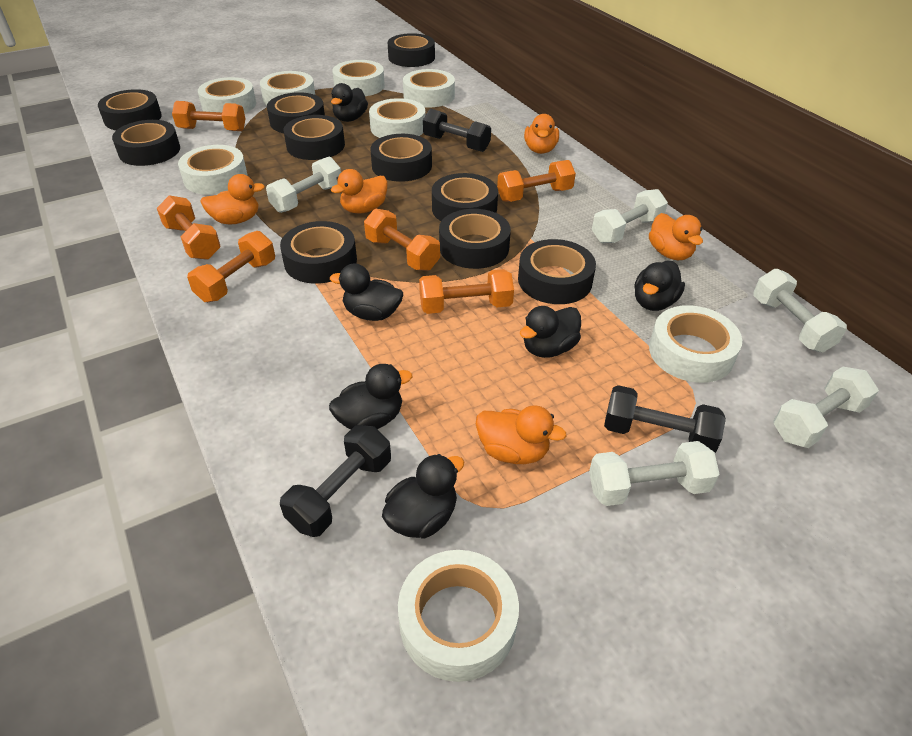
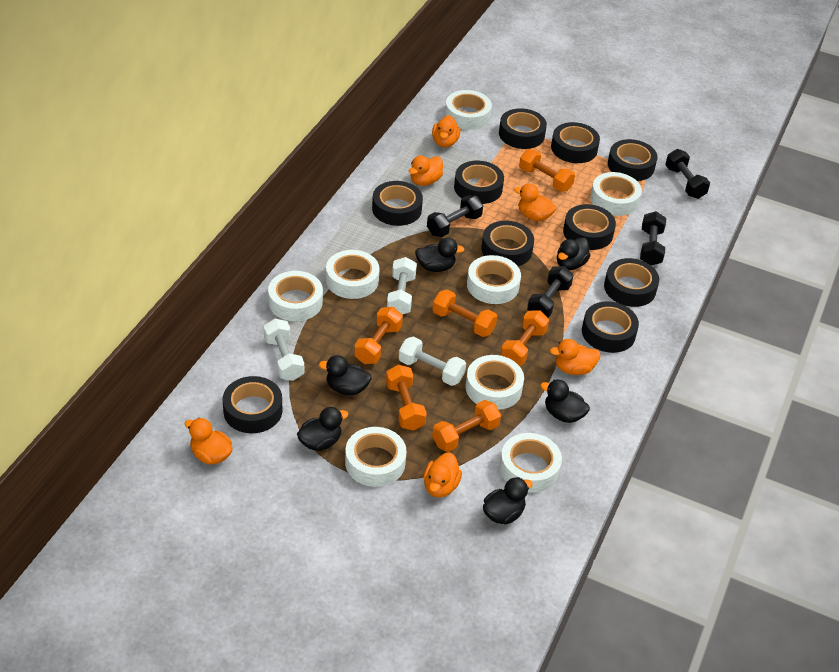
black dumbbell: [280,425,391,537] [423,109,491,152] [604,385,726,453] = 3 -> [427,195,483,237] [527,266,574,318] [640,211,666,265] [665,149,710,199] = 4
orange duck: [200,174,265,224] [331,169,388,213] [476,405,566,464] [524,114,559,154] [649,213,703,260] = 5 -> [184,418,232,464] [408,156,443,186] [423,452,462,498] [432,115,461,147] [514,184,557,221] [550,339,601,375] = 6
white dumbbell: [266,157,341,213] [589,441,720,506] [592,189,668,243] [753,269,847,353] [773,367,879,448] = 5 -> [264,319,304,381] [387,257,417,315] [399,337,466,386] = 3

